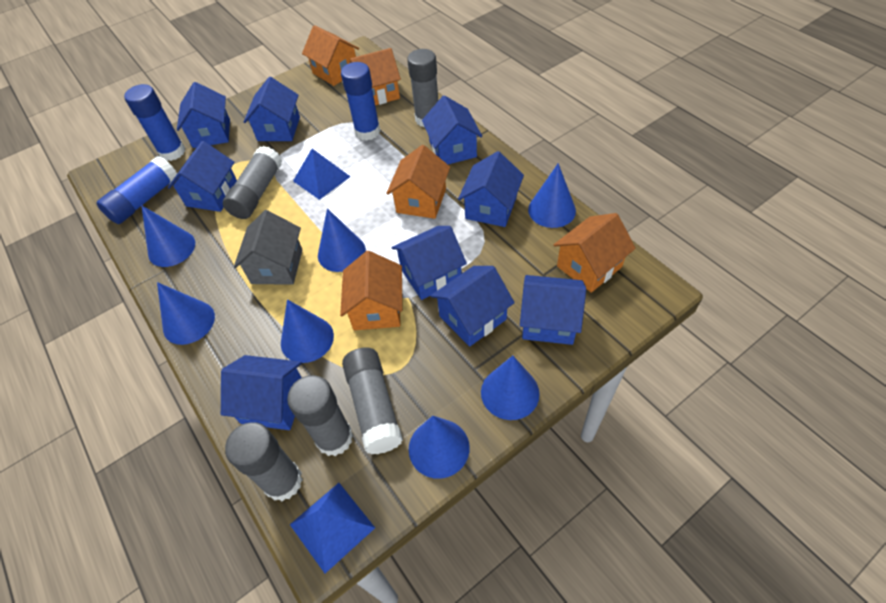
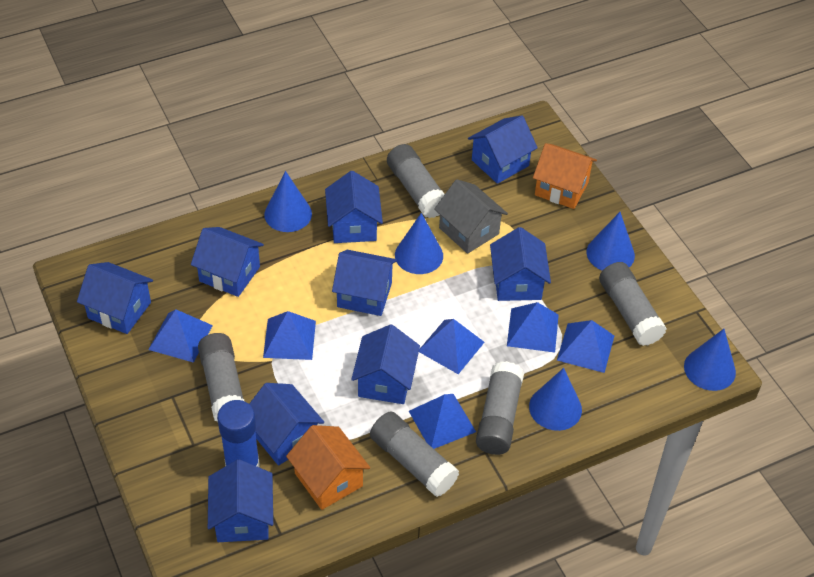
blue cone: [141,205,195,267] [157,282,215,345] [281,299,334,363] [318,209,366,272] [409,416,470,479] [481,356,540,420] [528,163,576,228] = 7 -> [264,171,312,232] [395,213,443,274] [529,368,582,431] [586,212,635,271] [684,329,736,391] = 5
blue glue stick: [96,156,177,224] [124,84,185,161] [341,62,381,141] = 3 -> [217,400,260,467] = 1
blue pyramid: [290,483,375,574] [293,149,351,200] = 2 -> [148,309,213,363] [263,311,316,360] [409,394,476,449] [419,319,485,374] [507,302,559,353] [557,320,614,373] = 6
orange house: [302,25,359,86] [340,251,403,330] [350,48,401,105] [386,145,450,219] [553,213,636,293] = 5 -> [286,425,370,510] [533,143,597,209] = 2

